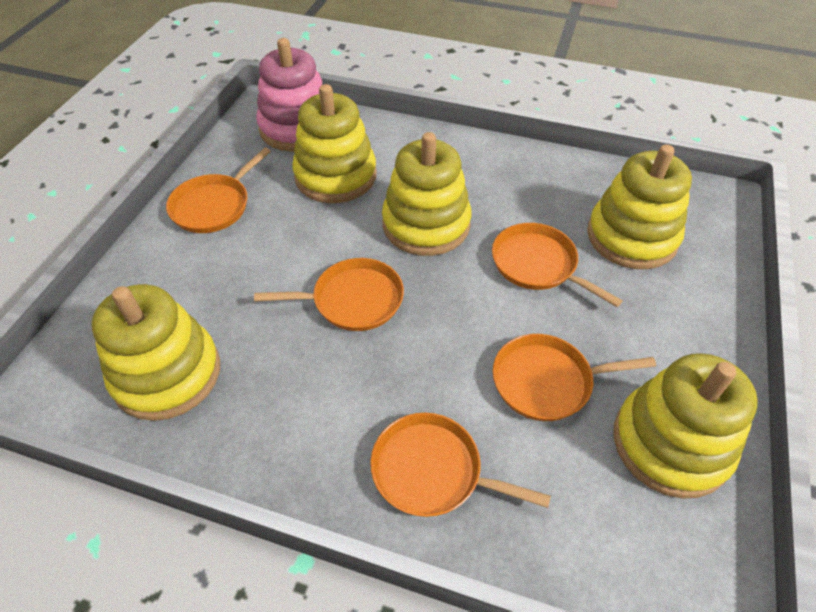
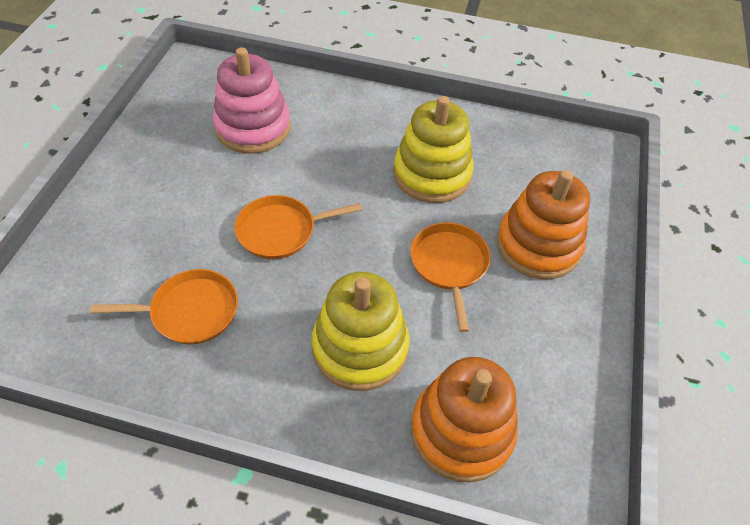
orange pan: [166,148,271,233] [254,258,404,331] [370,413,551,517] [492,223,623,307] [493,334,656,421] = 5 -> [90,269,238,344] [234,195,362,259] [410,222,491,332] = 3
orange stacking toy: none = 0 -> [411,357,518,483] [497,170,590,280] = 2
yellow stacking toy: [91,284,220,421] [292,84,376,203] [382,132,471,256] [587,145,692,269] [614,353,758,498] = 5 -> [312,272,410,391] [393,96,474,203] = 2

